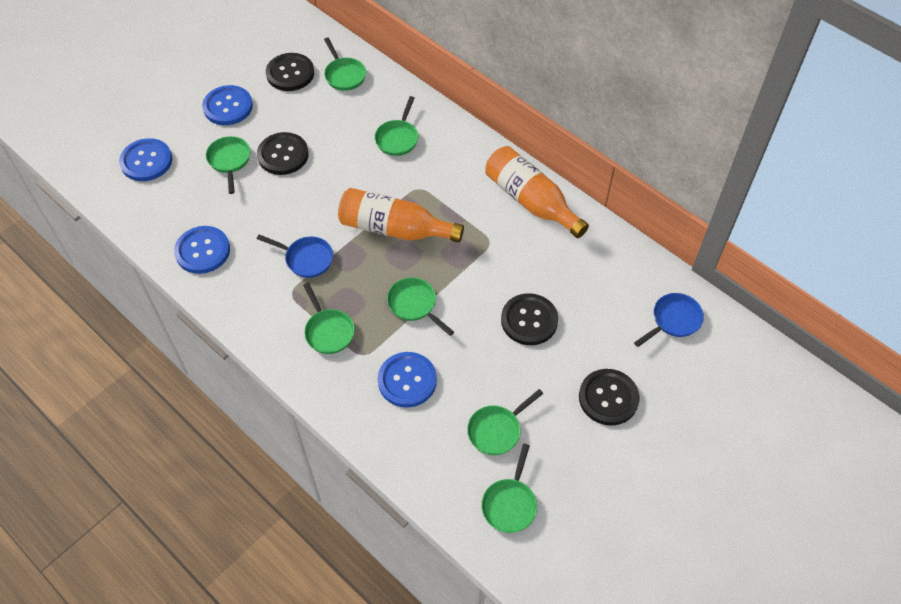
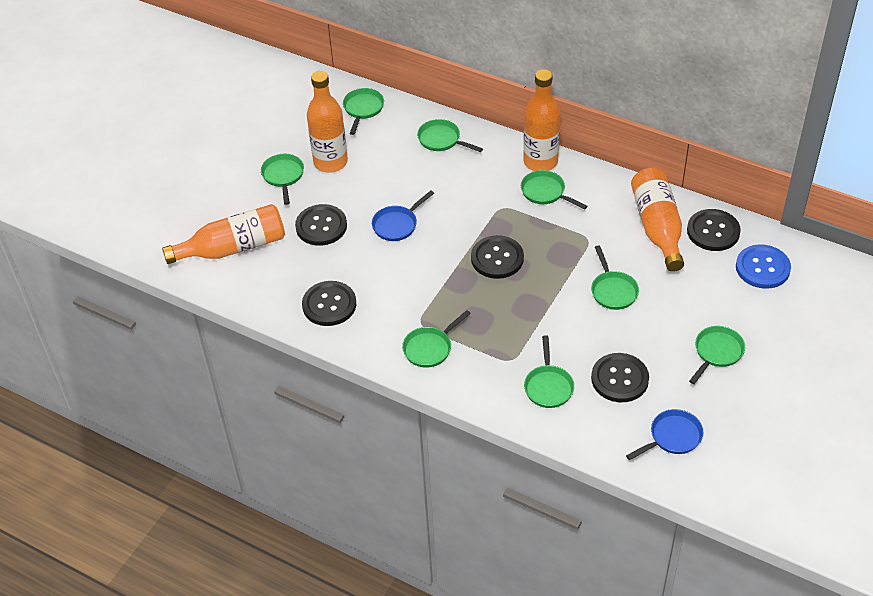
black button: [257,132,309,175] [266,53,314,91] [501,293,558,345] [579,369,640,426] = 4 -> [295,204,347,246] [302,281,356,326] [471,235,524,279] [591,353,649,402] [687,209,741,251] = 5
blue button: [119,138,172,181] [174,226,230,274] [202,85,253,125] [378,352,437,407] = 4 -> [736,244,791,289] = 1
green pan: [206,136,250,194] [303,283,355,354] [324,38,366,91] [374,96,419,156] [387,277,454,336] [467,389,543,455] [481,444,537,533] = 7 -> [261,154,304,205] [343,88,384,135] [402,310,471,368] [417,119,483,152] [521,170,587,210] [524,335,574,408] [591,245,639,310] [689,326,745,384] = 8
orange bottle: [338,188,464,242] [485,146,589,238] = 2 -> [162,204,285,264] [307,71,348,173] [523,69,560,171] [631,168,684,272] = 4

